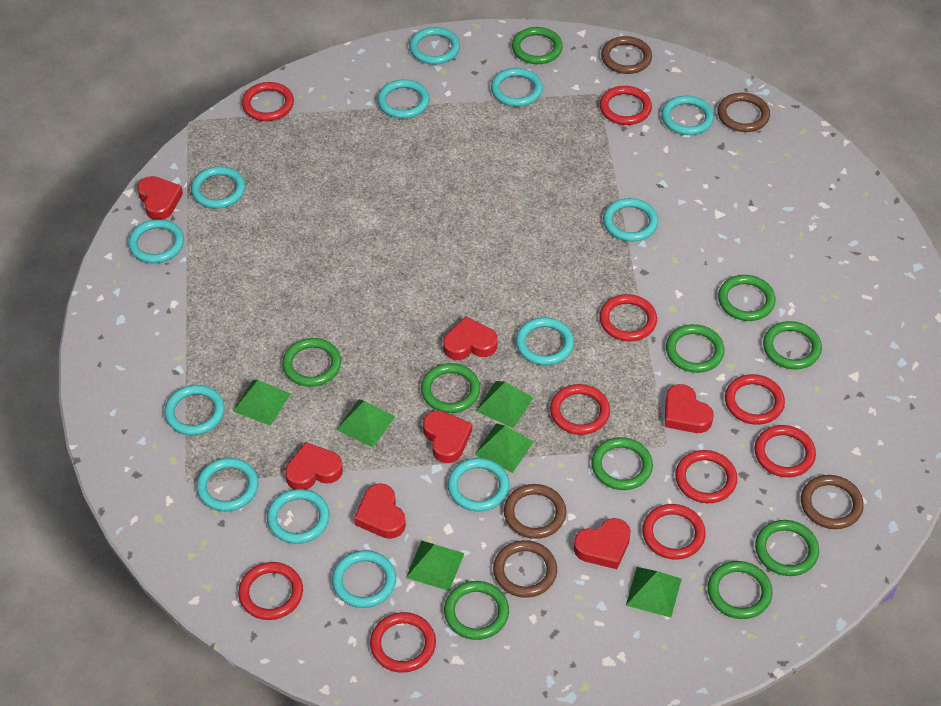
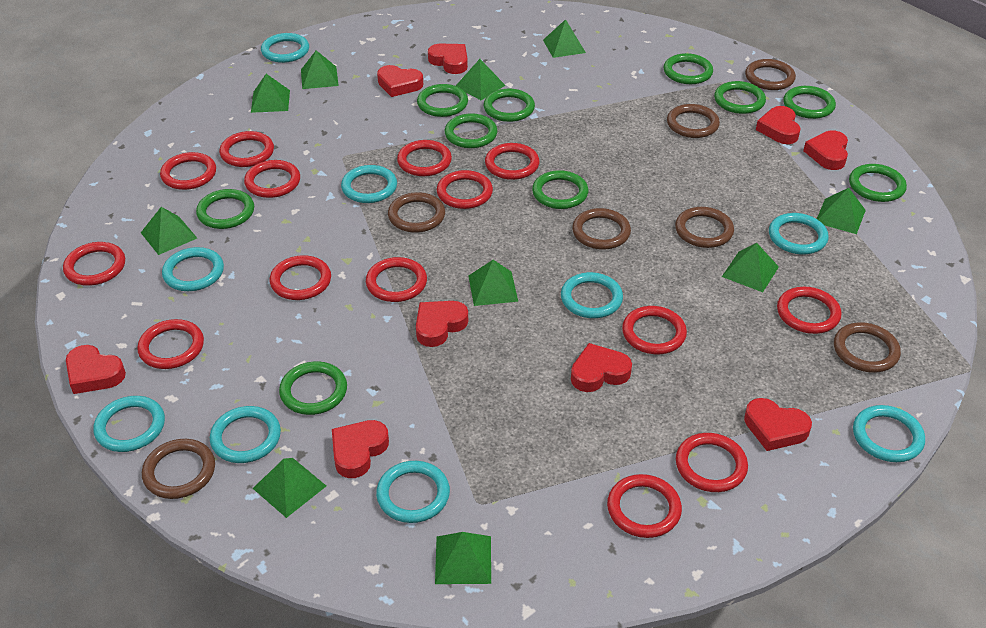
brown ring: [493,540,557,598] [504,484,566,539] [601,36,652,74] [717,93,770,132] [801,475,864,529] = 5 -> [142,439,215,499] [388,192,445,233] [572,208,631,250] [667,104,720,138] [675,207,734,248] [745,59,796,90] [834,322,901,373] = 7
green pyramid: [233,380,290,426] [336,399,396,447] [406,541,464,591] [475,423,534,473] [476,381,534,428] [626,567,682,618] = 6 -> [141,207,197,255] [251,74,290,113] [253,458,326,518] [301,50,339,89] [435,532,491,584] [456,59,506,100] [468,260,518,306] [543,19,586,58] [722,243,779,292] [817,188,866,234] = 10
red heart: [137,176,183,219] [285,442,343,489] [354,483,406,539] [423,410,472,463] [443,316,498,360] [574,518,631,569] [665,384,714,433] = 7 -> [66,345,126,394] [332,420,389,478] [377,65,423,97] [416,301,468,347] [428,44,468,74] [571,343,632,392] [744,398,812,451] [756,106,800,144] [803,130,848,170] = 9
red ring: [238,562,303,620] [242,82,294,121] [370,612,436,673] [550,384,610,435] [599,294,657,341] [600,86,652,125] [642,504,706,560] [675,450,737,503] [725,374,785,425] [754,425,816,477] = 10 -> [63,242,125,286] [137,319,204,369] [160,152,216,190] [219,131,274,167] [244,160,300,198] [270,255,331,300] [366,257,427,302] [397,140,452,176] [437,170,493,209] [485,143,539,180] [607,474,682,538] [622,306,687,354] [676,433,748,492] [777,287,841,334] = 14
turquoise ring: [128,219,184,263] [164,385,225,435] [191,166,245,209] [196,458,259,511] [267,489,330,544] [332,550,396,608] [377,79,430,119] [409,27,460,65] [447,458,510,512] [491,68,543,107] [516,317,574,365] [603,198,658,242] [661,96,714,135] = 13 -> [93,396,165,452] [162,247,224,291] [210,406,281,463] [261,33,309,63] [341,165,397,203] [376,461,450,523] [561,272,623,318] [769,213,829,254] [853,405,925,462] = 9

